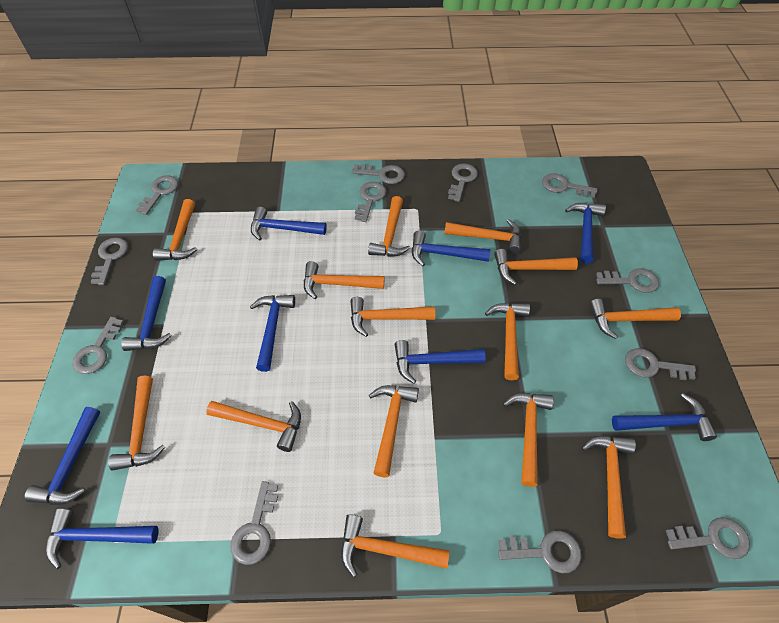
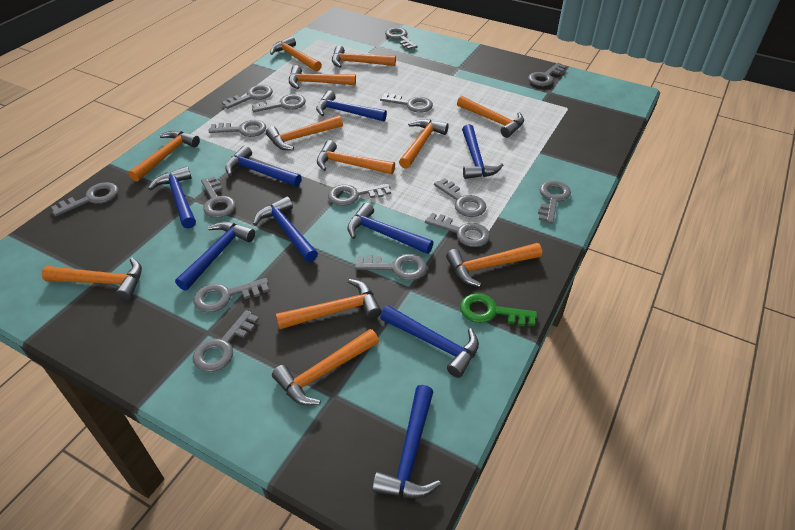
green key: none = 0 -> [460,293,537,326] = 1
grey key: [72,317,124,374] [90,237,128,285] [136,175,178,215] [230,481,278,565] [351,164,405,184] [355,182,386,222] [448,164,478,202] [498,530,581,573] [542,173,597,198] [596,268,659,293] [625,348,696,380] [666,517,750,559] = 12 -> [51,182,118,216] [193,278,269,313] [193,310,259,372] [201,176,236,218] [209,120,266,137] [222,85,273,109] [252,94,306,112] [328,183,391,206] [355,254,427,280] [380,93,433,113] [385,27,418,50] [425,213,490,247] [434,178,486,217] [528,63,567,86] [538,181,571,223] = 15
orange hammer: [108,376,165,471] [153,199,197,261] [206,401,301,452] [304,261,384,299] [341,514,449,578] [350,297,435,337] [368,196,410,257] [369,385,419,477] [444,219,521,254] [485,303,530,380] [494,249,578,285] [503,393,554,487] [582,436,636,538] [589,299,681,339] = 14 -> [42,258,142,300] [128,131,200,182] [266,115,343,150] [270,36,322,72] [272,329,379,405] [276,279,382,329] [289,65,356,89] [317,140,395,174] [332,45,396,68] [399,119,449,169] [446,243,542,287] [457,96,524,138] = 12

